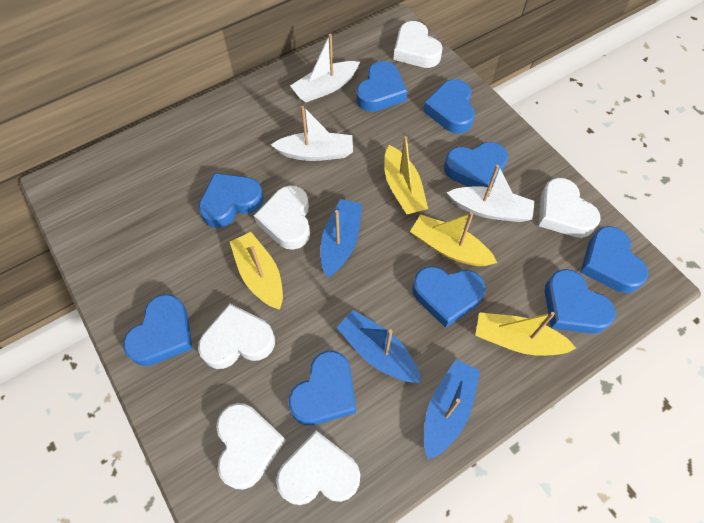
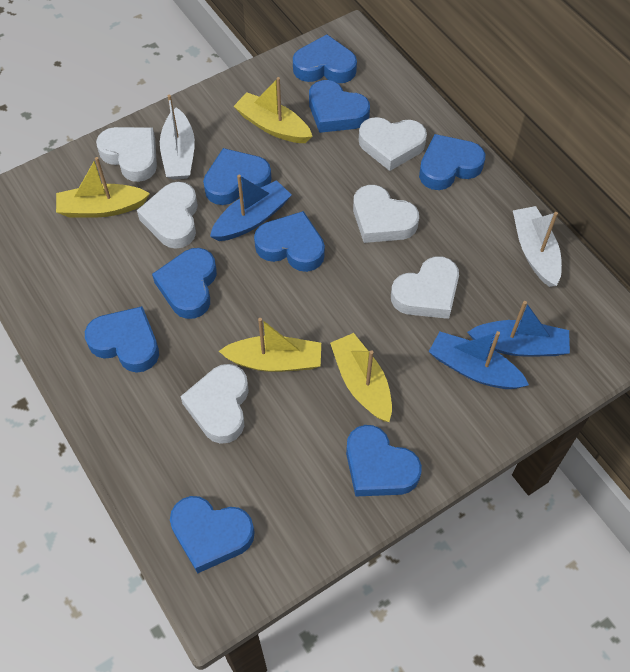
white boat: [271,106,353,161] [290,33,360,102] [447,165,535,222] = 3 -> [160,94,195,180] [513,206,562,287] = 2

